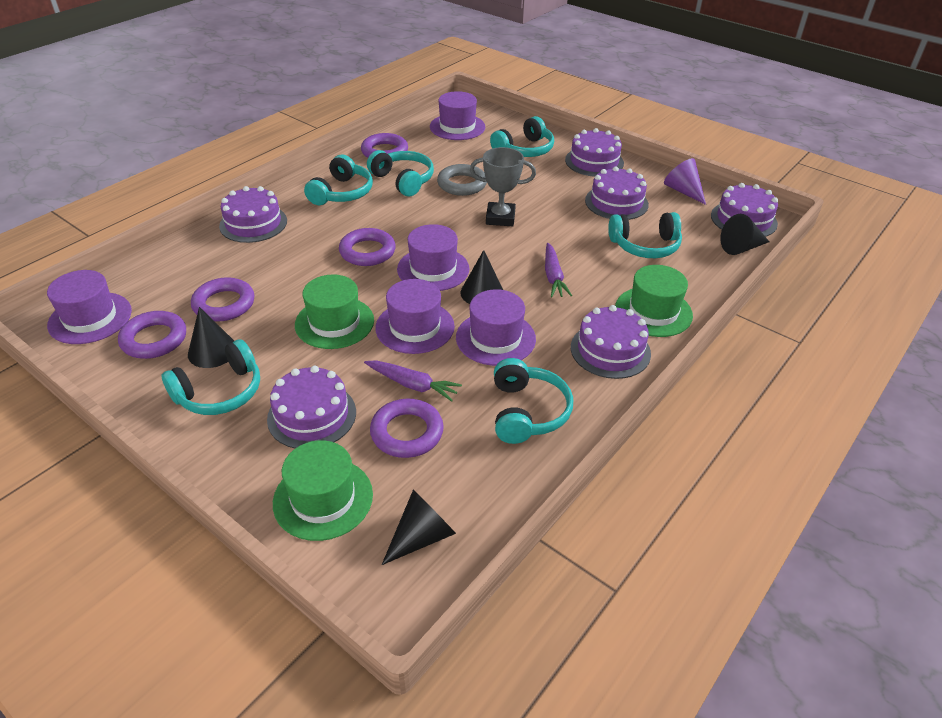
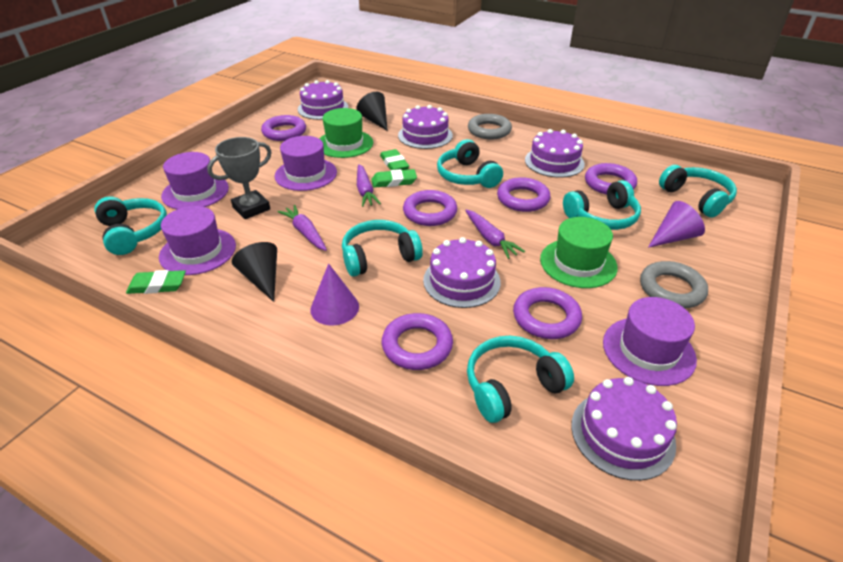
black cone: [188,307,234,368] [382,489,456,565] [461,250,503,304] [720,214,769,255] = 4 -> [232,242,277,302] [356,92,388,131] = 2
green eraser: none = 0 -> [126,270,186,294] [372,169,417,188] [380,149,409,170] = 3
green hat: [273,440,373,541] [295,274,374,349] [615,265,693,337] = 3 -> [319,108,373,158] [540,217,618,288] = 2
grey ring: [437,164,487,196] = 1 -> [468,114,512,139] [640,261,708,308] = 2
purple cake: [219,186,287,243] [267,366,356,448] [565,128,624,177] [571,305,651,379] [585,167,649,220] [711,183,778,237] = 6 -> [298,80,348,120] [398,105,453,149] [423,237,501,308] [525,129,585,178] [571,377,677,481] = 5
purple carrot: [364,360,462,402] [545,243,572,297] = 2 -> [277,205,327,251] [357,164,381,207] [465,209,525,259] = 3
purple cone: [664,158,706,205] = 1 -> [310,264,359,326] [648,201,705,248] = 2
purple hat: [47,270,132,344] [375,279,455,354] [397,224,469,291] [430,91,485,140] [456,289,536,366] = 5 -> [159,206,236,275] [161,152,229,209] [275,136,337,191] [603,297,697,386] = 4
purple ring: [118,311,186,359] [191,277,254,322] [339,228,396,266] [361,133,408,158] [370,399,444,458] = 5 -> [261,115,306,141] [381,313,453,370] [403,190,457,226] [497,177,551,212] [513,287,582,339] [585,163,637,195] = 6

